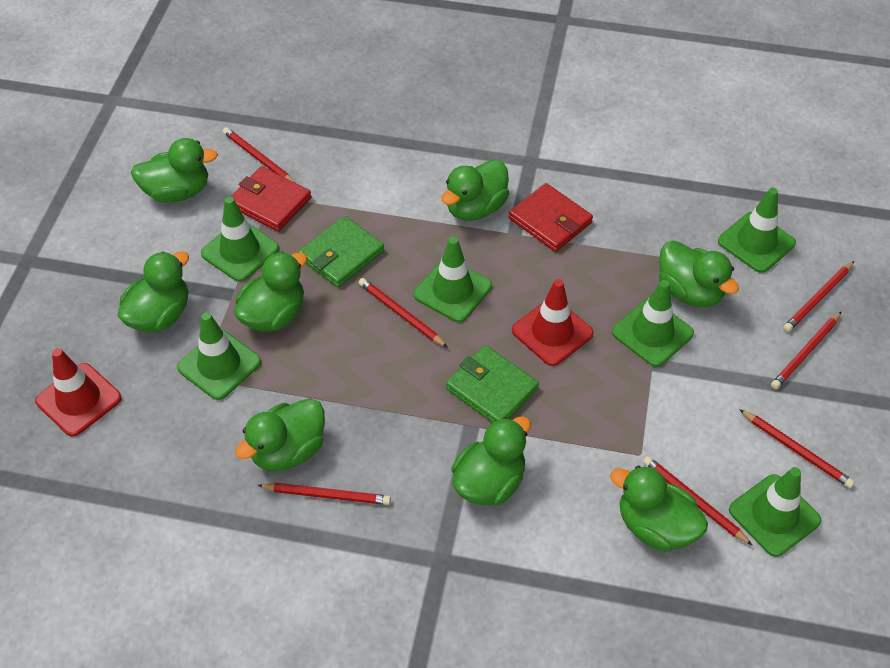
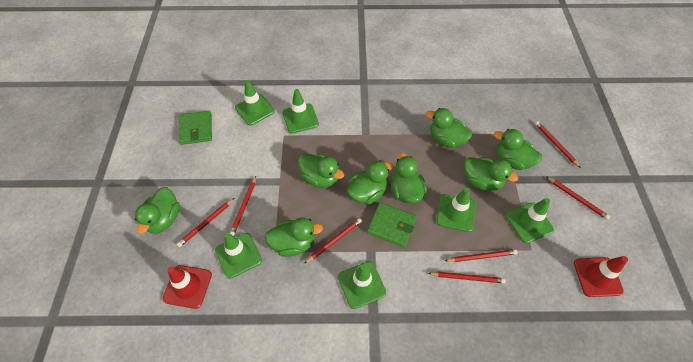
red wallet: [230,166,311,232] [509,183,593,252] = 2 -> none = 0

